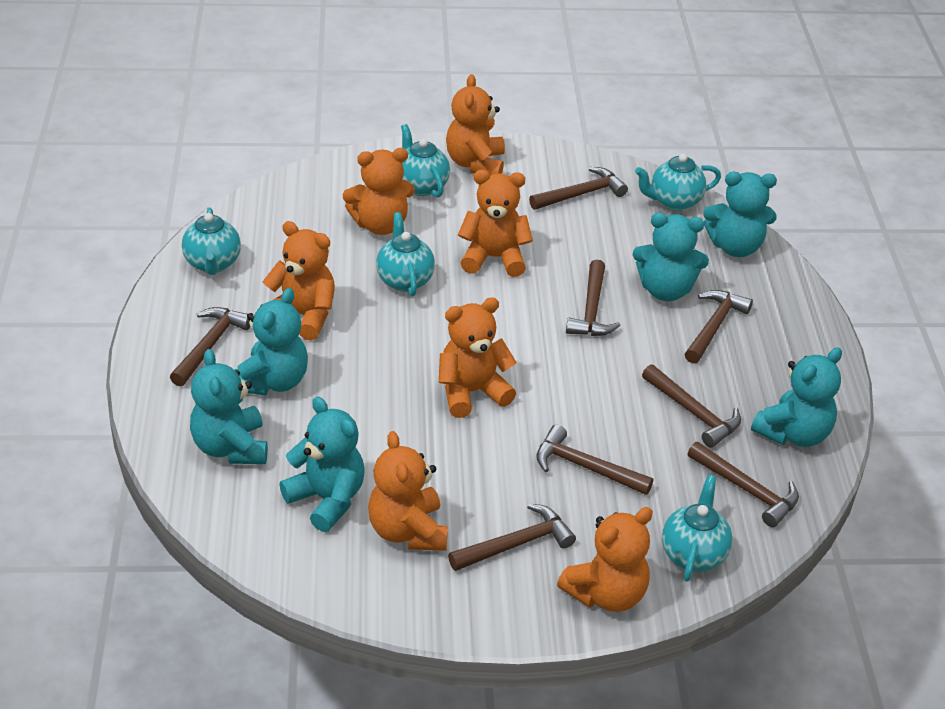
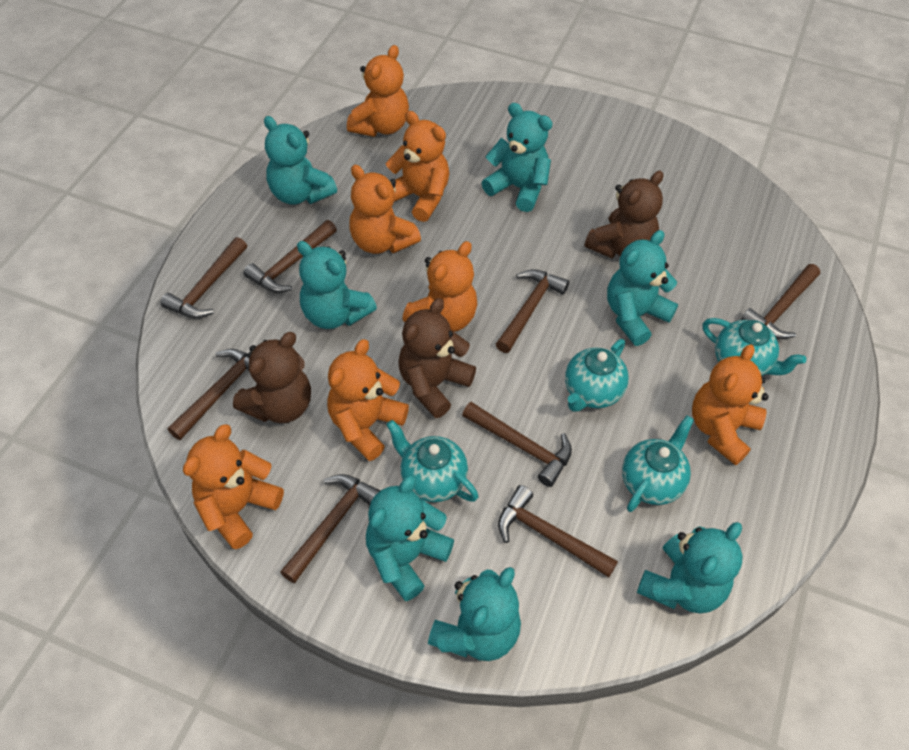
brown teddy bear: none = 0 -> [233,332,311,423] [398,298,476,418] [585,171,663,258] = 3
turquoise teapot: [182,208,241,275] [376,212,435,296] [401,124,450,197] [635,154,721,211] [662,475,733,582] = 5 -> [386,420,478,502] [565,339,629,412] [622,416,694,512] [703,318,806,376] = 4
turquoise teddy bear: [190,349,268,464] [234,288,308,395] [279,397,364,532] [633,213,709,301] [703,172,777,257] [751,347,842,447] = 6 -> [264,116,337,205] [297,241,377,329] [366,475,454,601] [428,567,521,661] [482,103,553,212] [607,230,678,346] [637,522,743,613] = 7

